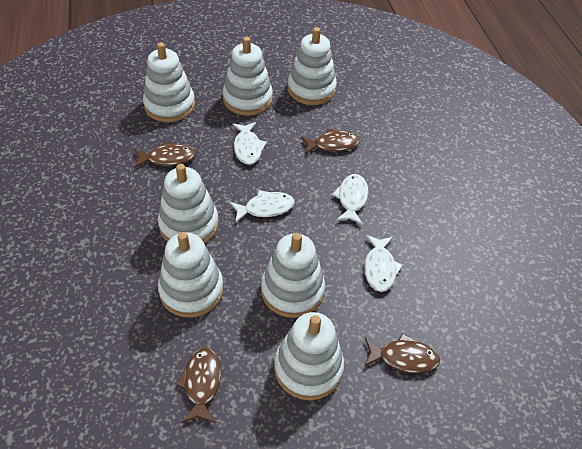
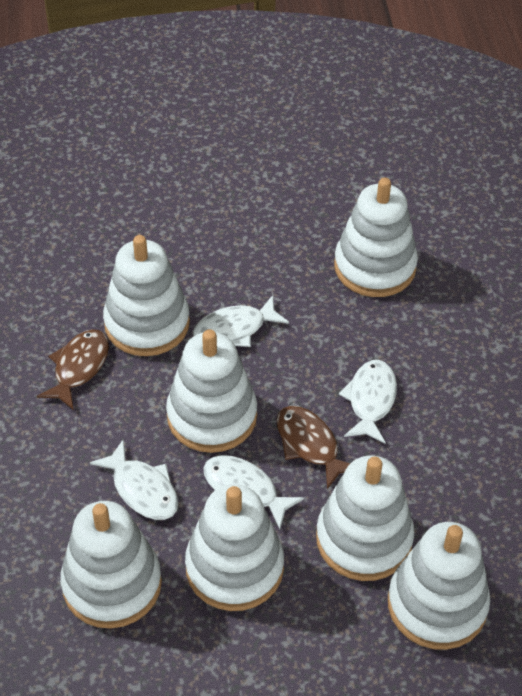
brown fish: [134,141,195,168] [175,347,221,423] [301,128,360,155] [364,333,440,373] = 4 -> [37,329,109,410] [276,406,350,489] = 2

